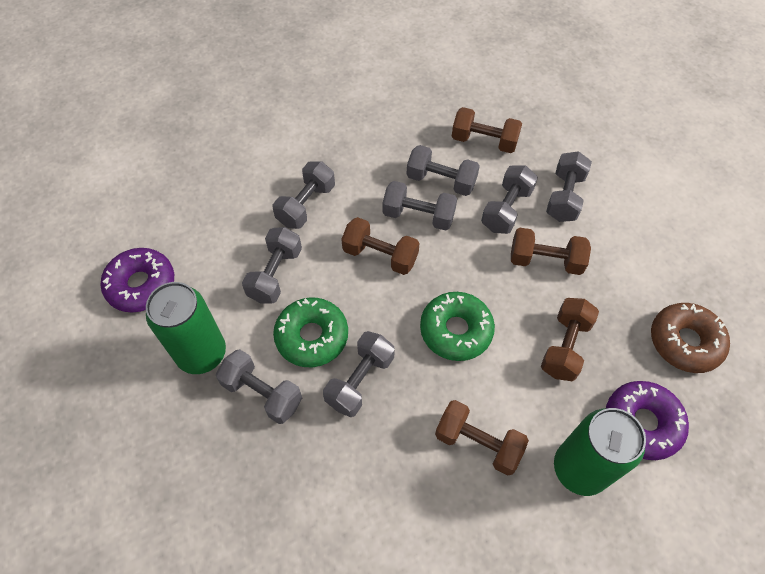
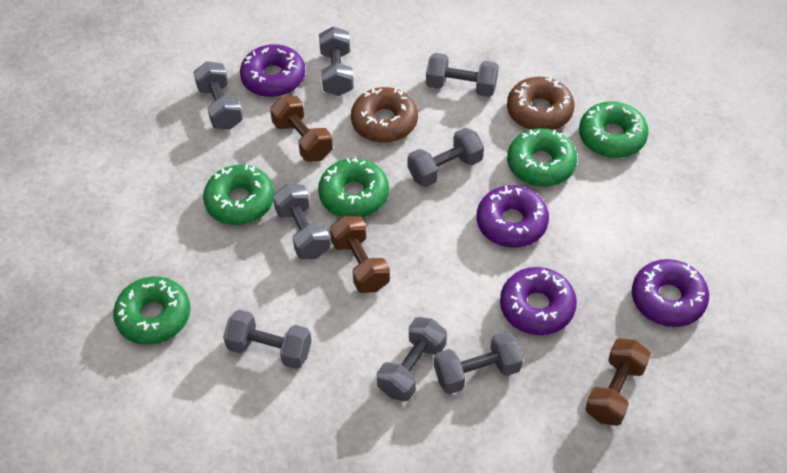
brown donut: [651,303,730,373] = 1 -> [351,87,418,143] [507,77,574,130] = 2
brown dumbbell: [341,217,420,275] [435,400,529,476] [452,107,522,153] [511,228,591,275] [541,298,599,381] = 5 -> [270,96,333,162] [330,216,390,293] [585,338,651,426] = 3
green can: [146,282,226,374] [554,408,646,496] = 2 -> none = 0
green donut: [273,298,348,367] [420,292,495,361] = 2 -> [113,276,190,345] [203,165,274,225] [318,157,389,217] [507,128,577,187] [579,101,649,158] = 5
purple donut: [101,248,174,313] [606,381,689,460] = 2 -> [240,44,305,97] [477,185,549,248] [500,267,577,335] [632,259,709,327] = 4

